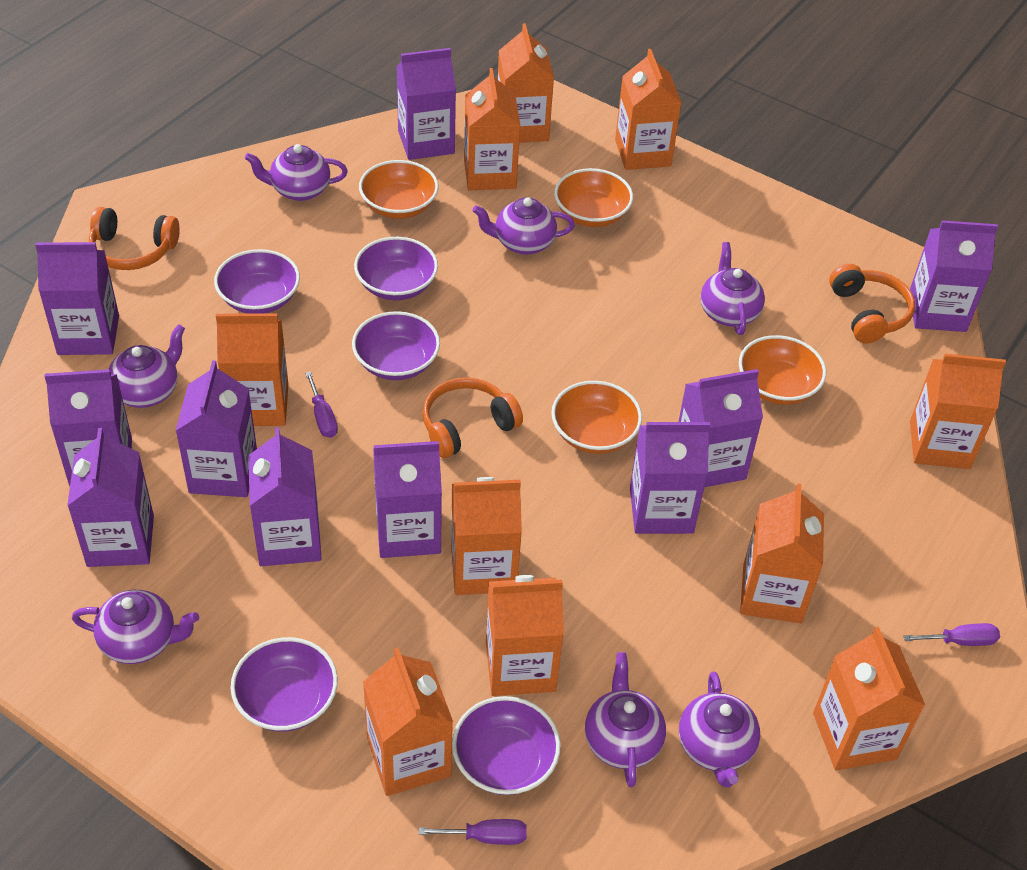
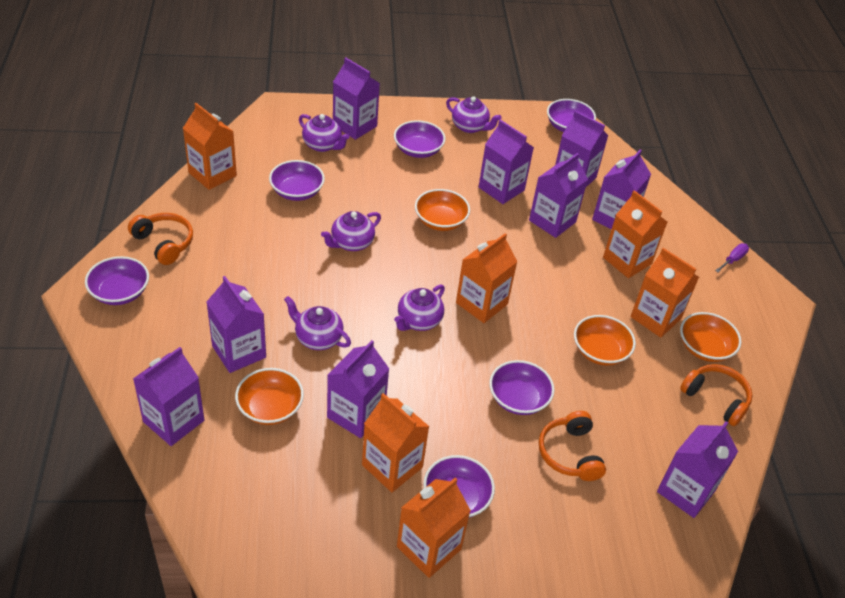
orange carton: [216,313,288,426] [363,648,453,796] [451,477,522,595] [464,68,520,190] [486,575,564,696] [498,23,554,143] [615,49,682,170] [740,484,824,623] [813,627,925,771] [910,354,1006,469] = 10 -> [183,103,237,190] [362,393,429,492] [397,478,471,578] [456,233,518,323] [603,190,667,278] [630,248,699,338] = 6
purple bowl: [214,249,300,314] [230,637,338,732] [352,311,440,380] [354,237,438,300] [452,696,561,795] = 5 -> [85,256,149,305] [269,160,325,201] [394,120,445,158] [423,455,495,518] [489,360,555,415] [547,99,596,132] = 6
purple carton: [35,242,119,355] [44,369,132,487] [67,428,154,567] [176,360,257,497] [248,427,321,566] [373,441,442,558] [396,48,456,160] [630,422,710,534] [679,369,763,487] [910,220,998,332] = 10 -> [133,347,204,446] [207,276,266,373] [327,340,389,438] [333,57,380,140] [479,119,534,204] [529,153,588,238] [555,110,609,187] [592,150,651,229] [657,421,738,518] = 9
purple screwdriver: [305,371,338,438] [418,819,527,845] [903,623,1000,646] = 3 -> [715,243,749,272] = 1
purple teapot: [72,590,199,664] [109,324,185,408] [245,144,348,201] [472,197,575,255] [585,652,666,787] [679,671,760,787] [701,242,765,335] = 7 -> [284,296,351,350] [299,114,350,152] [321,211,381,251] [394,285,445,331] [446,96,502,133] = 5

